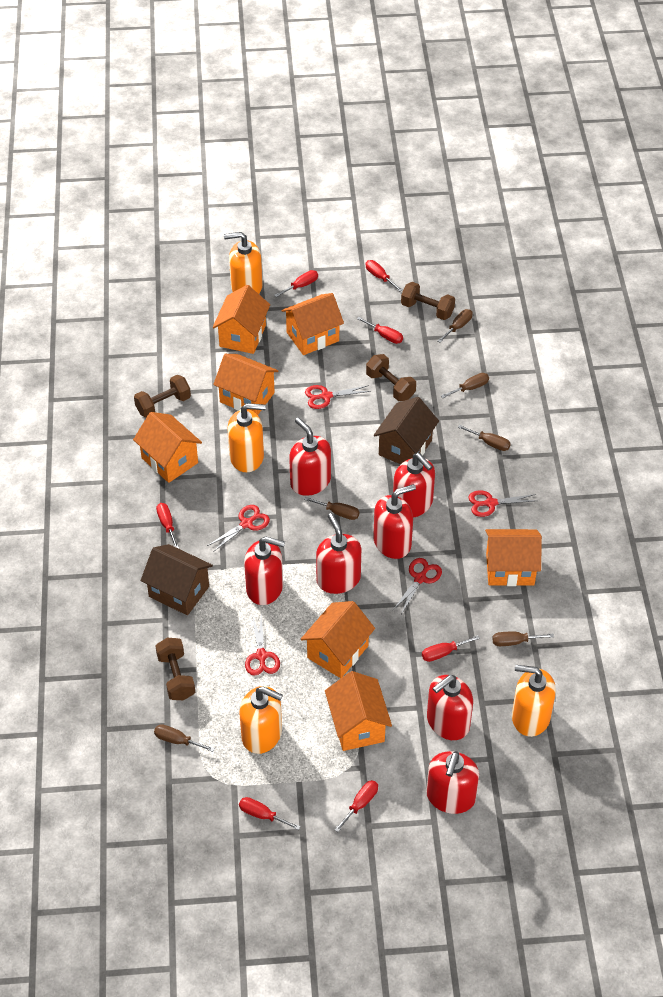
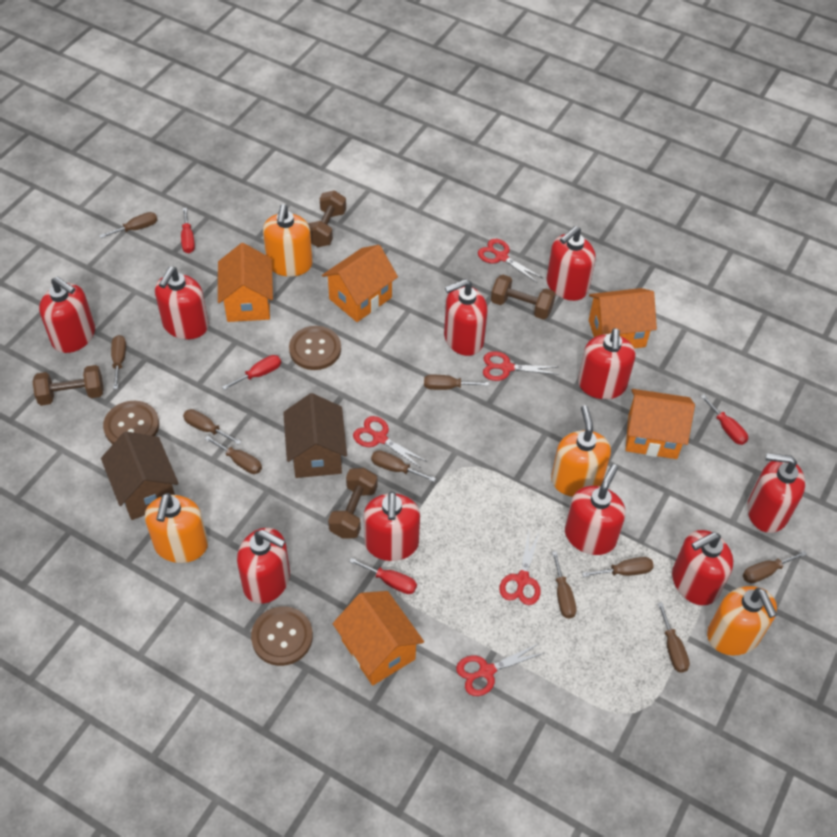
brown button: none = 0 -> [103,401,159,444] [251,606,313,666] [289,326,341,370] = 3
brown screwdriver: [154,724,215,752] [304,497,359,520] [438,309,473,343] [441,373,489,398] [458,425,511,451] [492,632,554,646] = 6 -> [99,212,157,238] [111,335,126,389] [183,409,241,445] [205,436,262,474] [371,450,436,482] [424,375,489,390] [552,551,576,619] [582,557,654,577] [657,602,690,673] [743,551,807,584] = 10
orange house: [133,412,202,483] [213,285,270,354] [213,354,278,415] [282,293,344,355] [301,601,375,678] [325,671,392,751] [485,529,542,586] = 7 -> [218,243,273,322] [322,245,398,322] [333,591,424,686] [589,288,657,348] [626,389,695,459] = 5
red screwdriver: [156,503,179,549] [239,797,300,830] [274,270,318,297] [334,780,378,832] [357,317,403,344] [365,260,402,292] [422,635,480,662] = 7 -> [181,208,195,253] [222,355,281,390] [349,558,417,594] [700,395,748,445] = 4
red soap dispenser: [244,536,285,605] [289,418,331,496] [316,513,361,594] [373,484,416,559] [393,453,435,518] [426,751,479,814] [427,675,473,740] = 7 -> [39,277,95,353] [155,267,209,339] [237,528,290,604] [364,491,420,561] [444,279,488,356] [546,226,596,301] [565,464,626,555] [578,328,636,399] [672,530,733,605] [747,453,805,533] = 10

